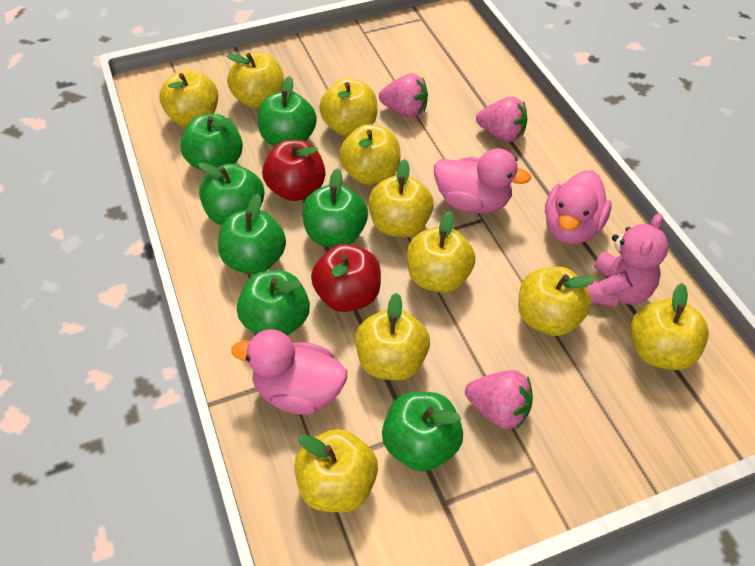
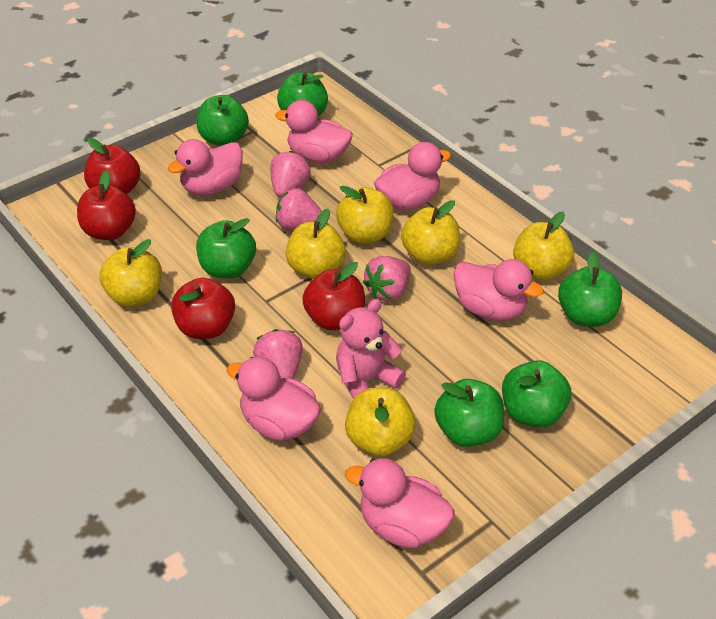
green apple: [180,114,243,170] [198,162,265,225] [218,194,286,274] [237,270,310,336] [258,76,317,147] [302,168,368,247] [382,392,463,471] = 7 -> [196,95,249,146] [196,218,256,278] [277,72,328,116] [434,379,504,447] [502,360,571,427] [558,252,622,327] = 6
pink duck: [231,329,347,415] [434,148,531,214] [545,170,612,244] = 3 -> [168,139,243,195] [226,357,321,441] [275,100,353,163] [345,458,454,548] [374,142,451,210] [453,259,544,321] = 6
pink strawberry: [379,73,428,118] [465,370,533,429] [476,97,527,142] = 3 -> [253,329,303,379] [270,151,311,198] [276,188,322,230] [363,256,411,301] = 4
red apple: [262,140,325,201] [311,244,381,312] = 2 -> [77,170,136,240] [84,138,141,194] [171,278,235,339] [302,262,365,330] = 4
yellow apple: [159,69,218,127] [226,52,284,109] [295,429,378,512] [319,78,377,136] [339,124,400,185] [355,293,430,380] [369,159,434,237] [407,211,476,293] [518,267,595,336] [630,283,709,370] = 10 -> [100,239,162,307] [286,209,346,279] [336,186,394,243] [345,388,416,456] [401,200,460,265] [513,212,574,280] = 6

